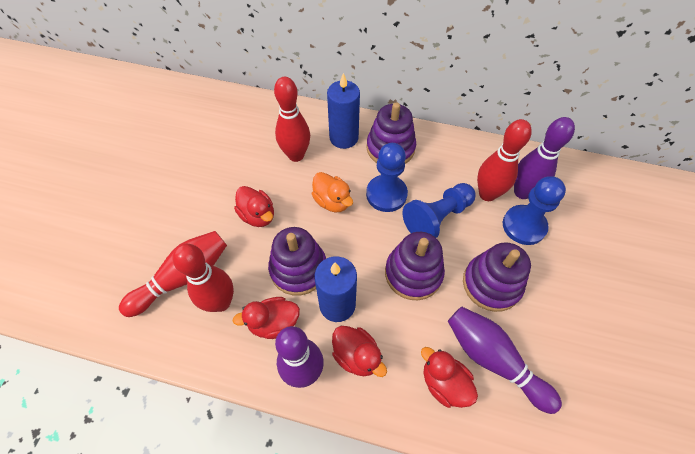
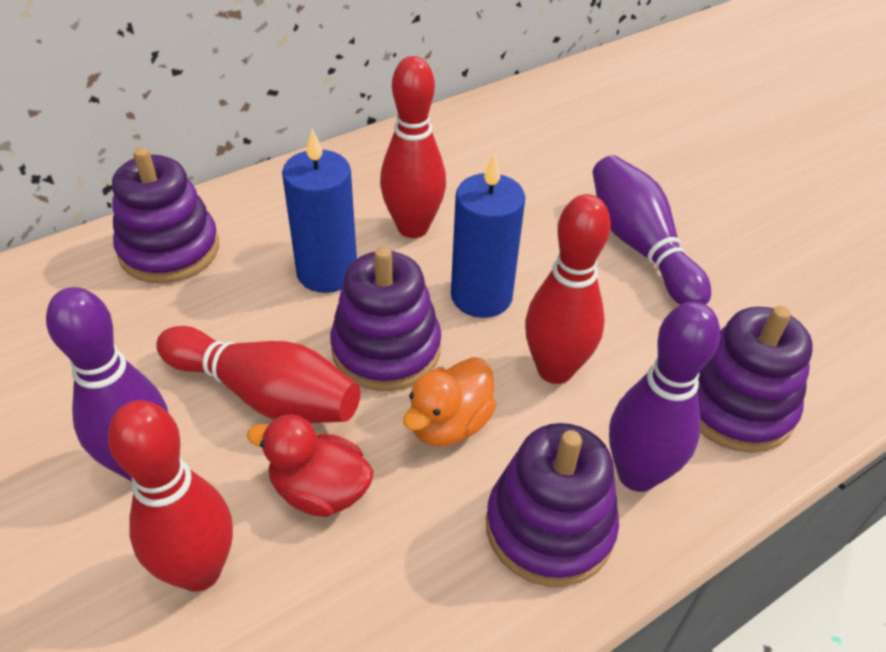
blue pawn: [366,143,408,212] [402,183,476,238] [503,176,566,245] = 3 -> none = 0
red duck: [233,297,300,339] [234,186,274,227] [332,326,387,377] [421,347,478,408] = 4 -> [247,415,374,517] = 1

